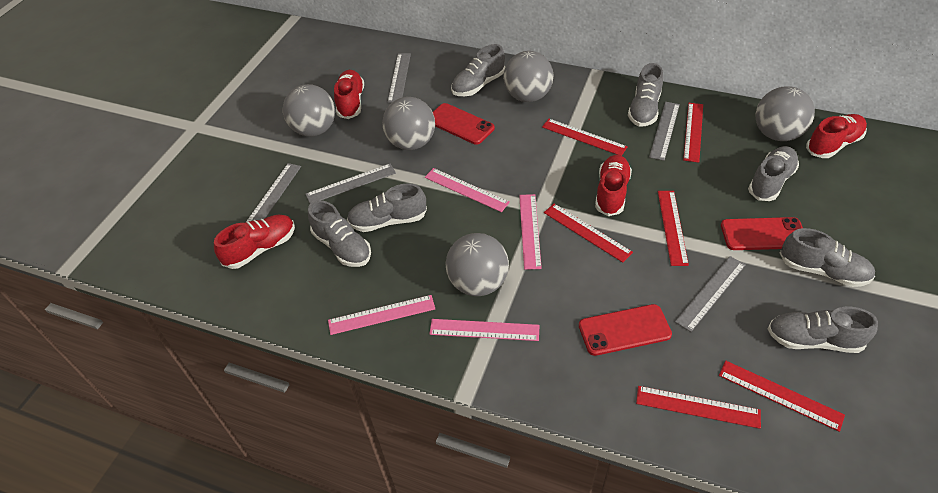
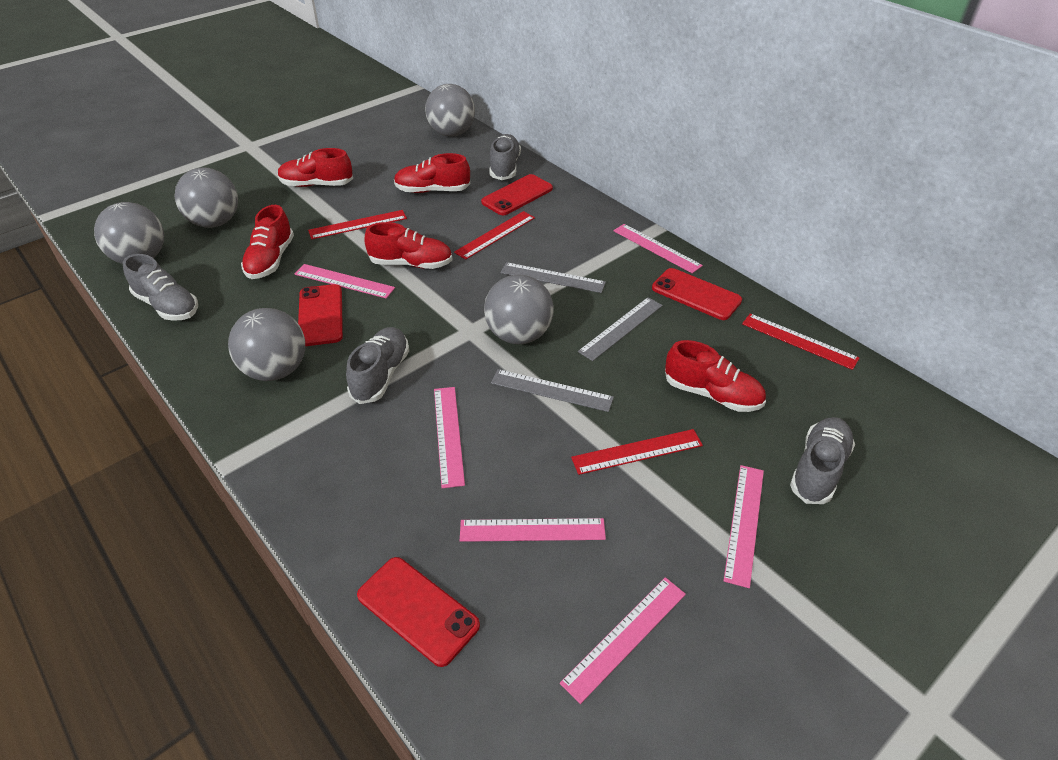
grey ruler: [246,163,301,222] [306,164,396,204] [388,53,411,103] [649,102,680,161] [675,256,746,332] = 5 -> [491,369,614,412] [500,262,606,293] [578,297,663,361] = 3
grey shoe: [308,200,371,267] [347,183,427,232] [451,44,505,96] [628,63,663,127] [748,146,799,201] [768,307,878,353] [780,228,875,287] = 7 -> [123,254,198,321] [346,327,409,404] [489,134,521,180] [790,417,855,504] = 4
pink ruler: [328,295,435,335] [425,168,510,212] [429,319,539,341] [519,194,542,270] = 4 -> [295,264,395,299] [434,387,465,488] [460,518,606,542] [560,577,686,704] [613,224,703,273] [723,465,764,588] = 6
red phone: [433,103,495,145] [579,304,672,356] [721,217,803,250] = 3 -> [298,284,343,346] [357,557,480,667] [481,174,553,215] [652,268,742,320] = 4
red ruler: [542,119,628,156] [544,204,633,263] [636,386,761,429] [658,191,689,266] [683,103,703,163] [719,361,845,432] = 6 -> [308,210,407,239] [454,211,535,260] [571,429,703,475] [742,313,859,370] = 4
red shoe: [214,215,295,269] [334,70,364,119] [595,155,632,216] [806,114,867,158] = 4 -> [241,205,294,279] [278,148,353,187] [365,222,453,269] [394,153,470,193] [665,340,766,412] = 5

